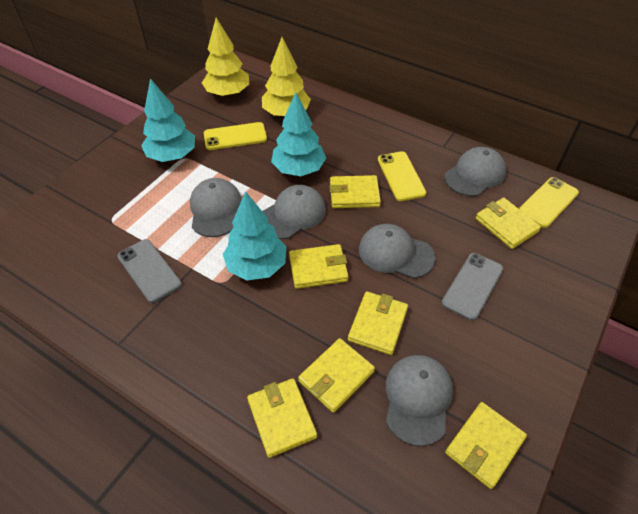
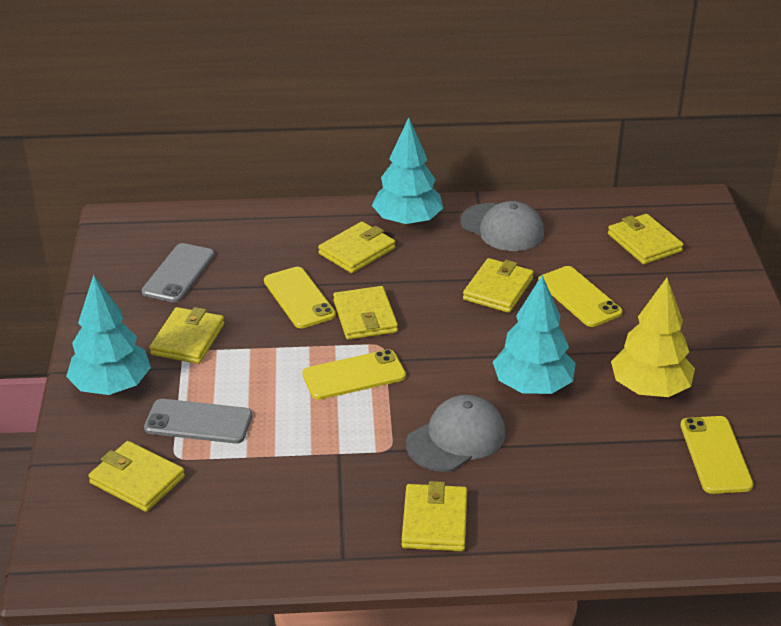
grey cap: [190,178,242,237] [262,185,326,239] [359,224,435,279] [386,355,453,446] [444,147,506,196] = 5 -> [406,395,506,472] [460,201,544,251] = 2
yellow phone: [204,122,267,150] [378,151,426,201] [519,177,579,228] = 3 -> [264,267,336,328] [302,349,406,400] [538,266,622,327] [680,416,754,494] = 4
yellow tree: [202,18,249,97] [262,37,311,117] = 2 -> [611,278,695,397] = 1

